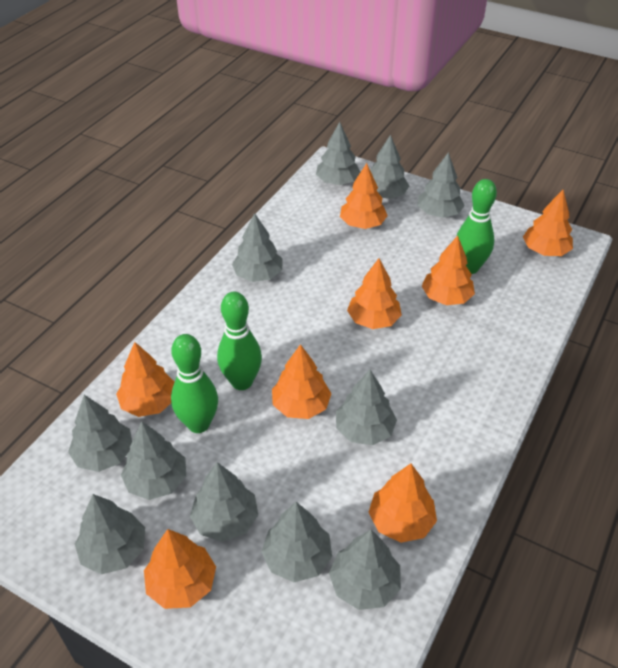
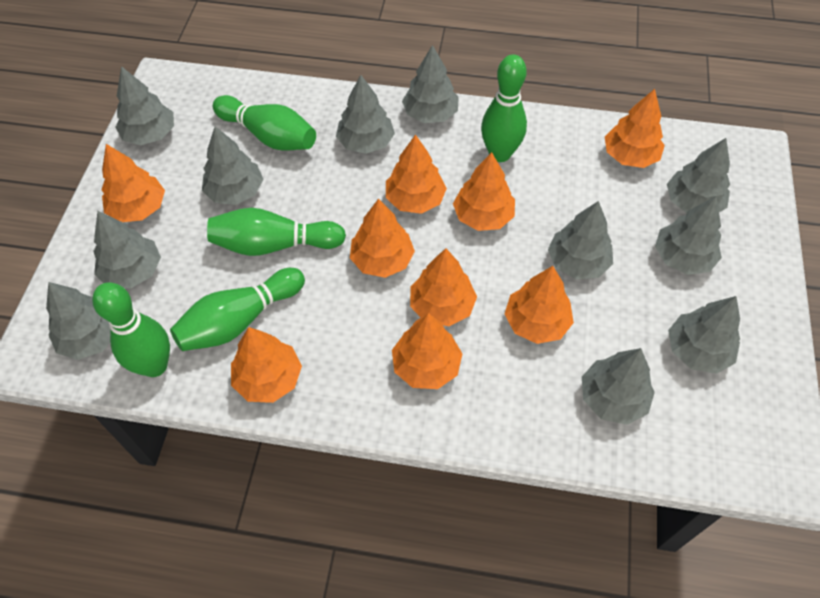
green bowling pin: [171,334,218,433] [217,292,262,390] [456,179,497,274] = 3 -> [92,282,170,377] [170,268,305,351] [207,208,346,256] [213,95,316,150] [481,55,527,162] = 5
orange tree: [116,342,174,417] [144,529,216,609] [272,344,332,419] [340,163,388,229] [347,259,402,329] [368,464,437,543] [422,236,475,305] [523,190,573,256] = 8 -> [101,144,165,222] [231,327,302,403] [350,198,415,278] [386,134,447,214] [392,313,462,389] [410,248,477,326] [453,152,515,231] [505,266,574,344] [605,89,665,168] = 9

